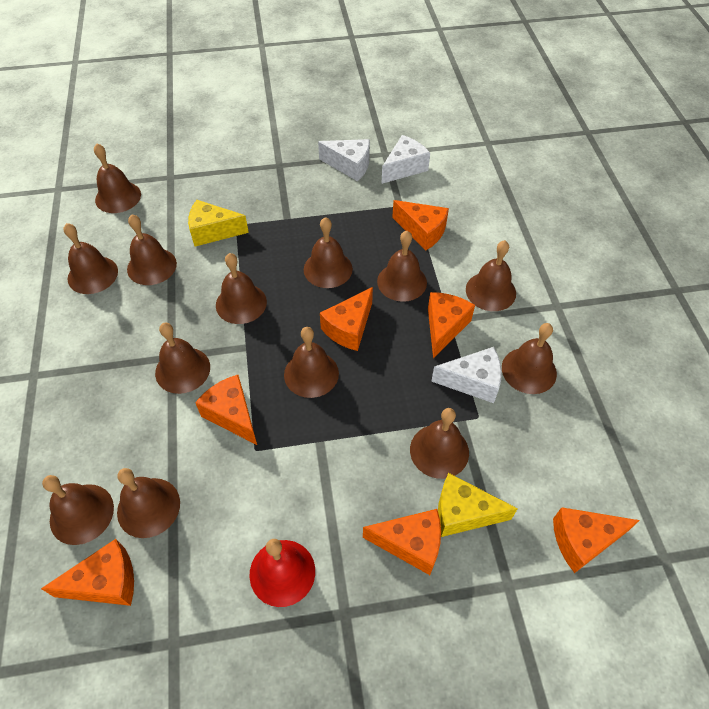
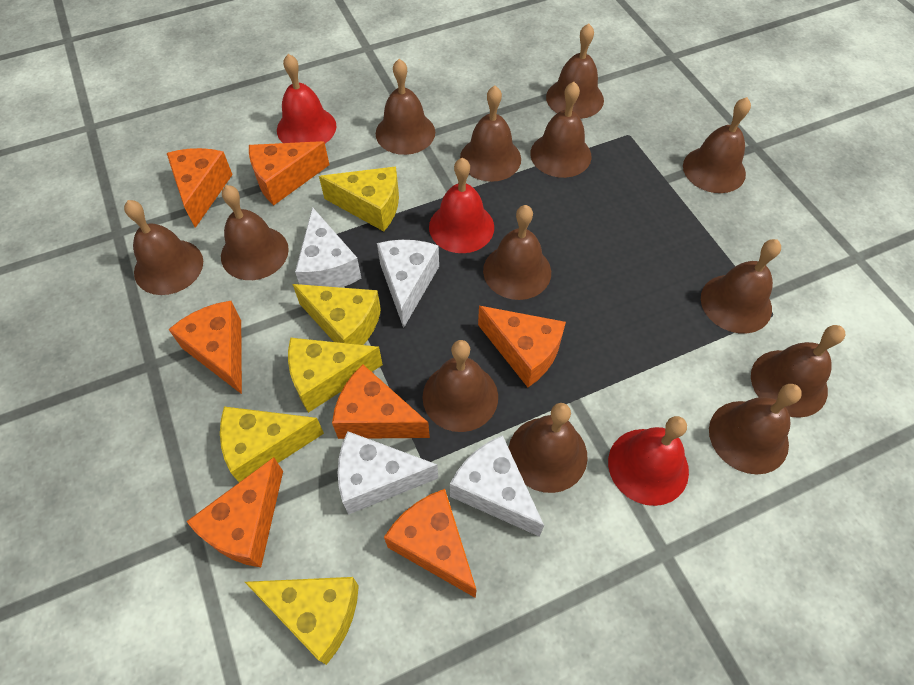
red bell: [249,539,315,607] = 1 -> [277,54,337,143] [429,158,494,253] [608,416,689,506] = 3
white cheese: [318,139,370,181] [381,135,430,184] [431,347,502,403] = 3 -> [295,207,361,288] [338,431,438,515] [377,240,439,328] [450,435,544,537] = 4
yellow cheese: [188,200,249,247] [438,473,518,537] = 2 -> [220,407,324,482] [245,577,359,665] [288,338,383,413] [293,284,381,345] [319,166,399,231] = 5

